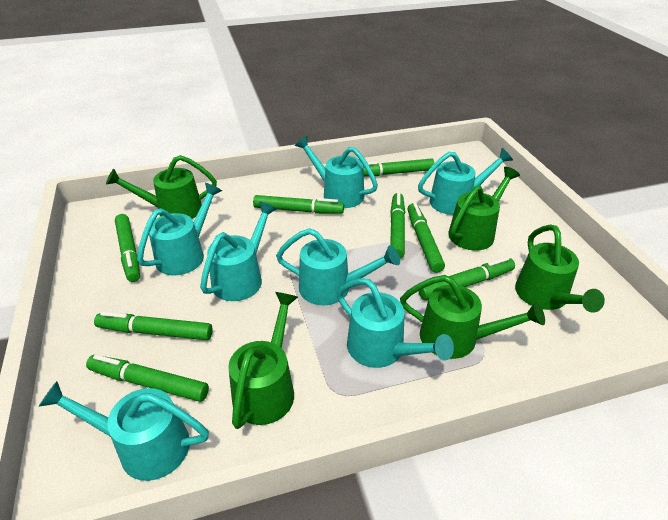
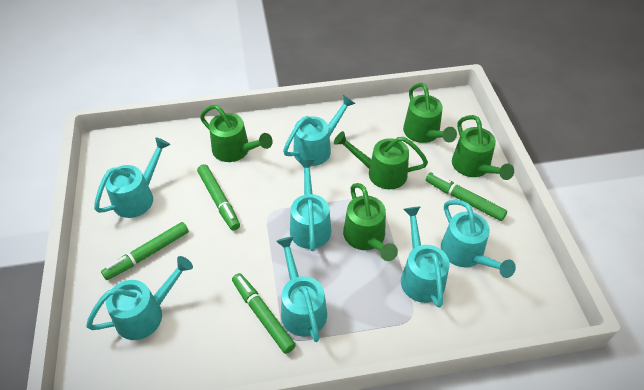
green marker: [86,354,209,402] [94,312,213,340] [115,214,140,282] [253,195,344,214] [363,158,434,176] [390,192,405,258] [407,203,445,273] [418,257,515,300] = 8 -> [101,222,189,280] [197,164,240,230] [232,273,296,354] [426,172,507,221] = 4

